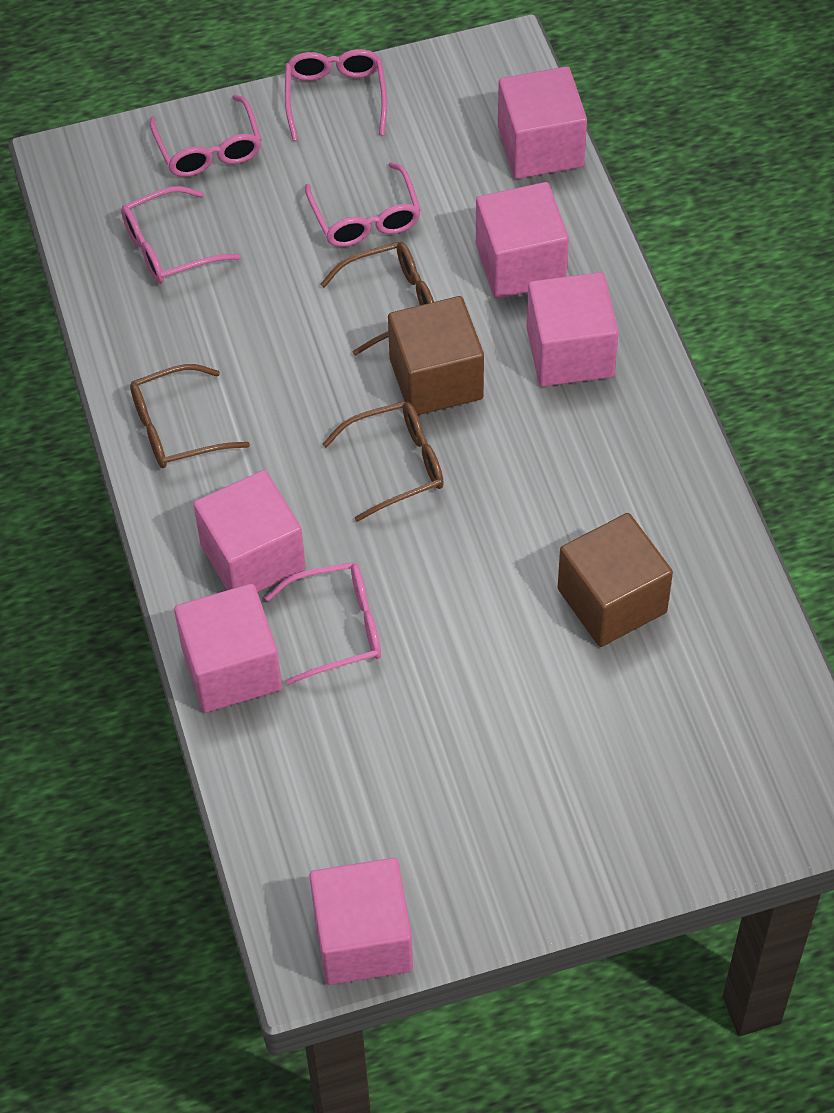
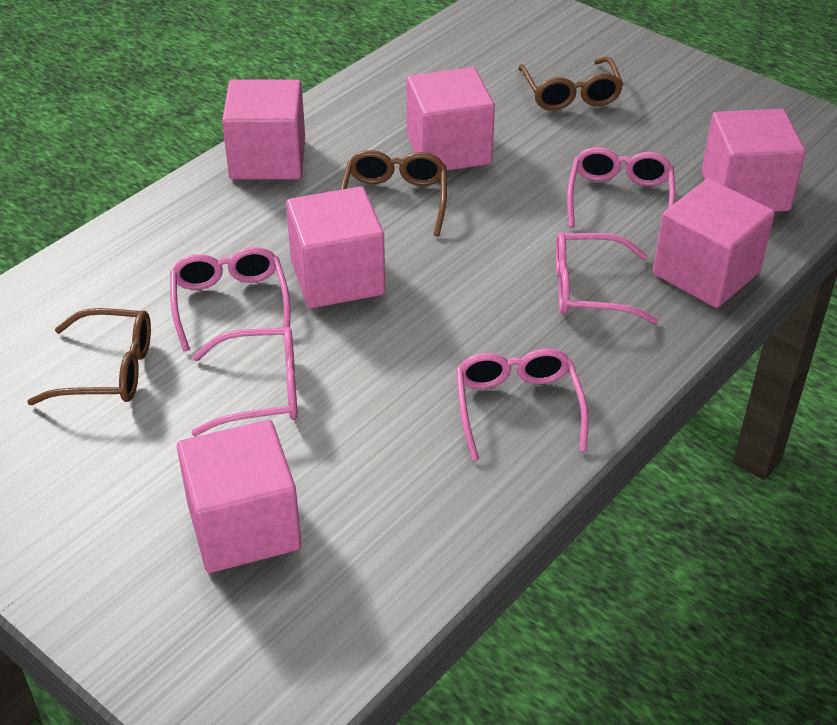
brown cube: [388,296,484,415] [557,513,673,647] = 2 -> none = 0

